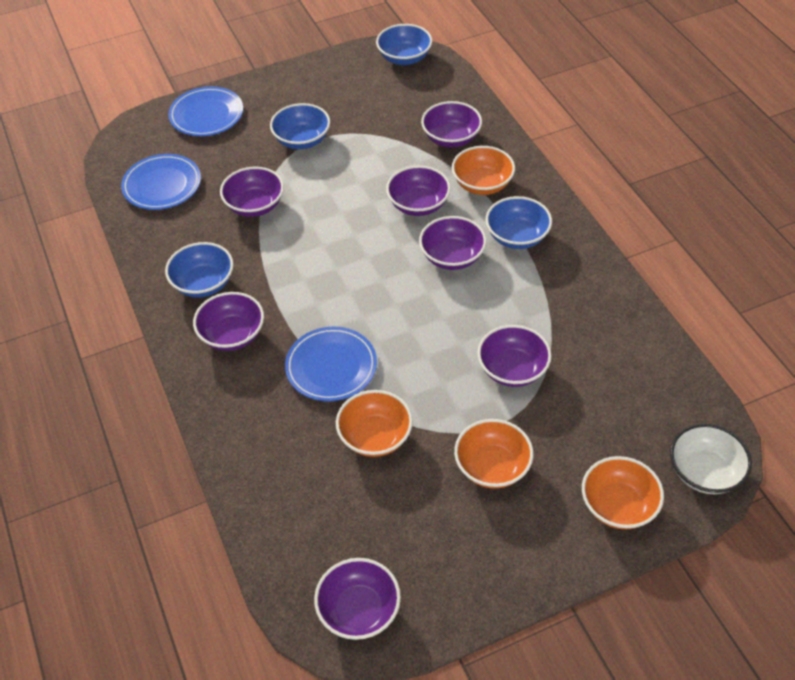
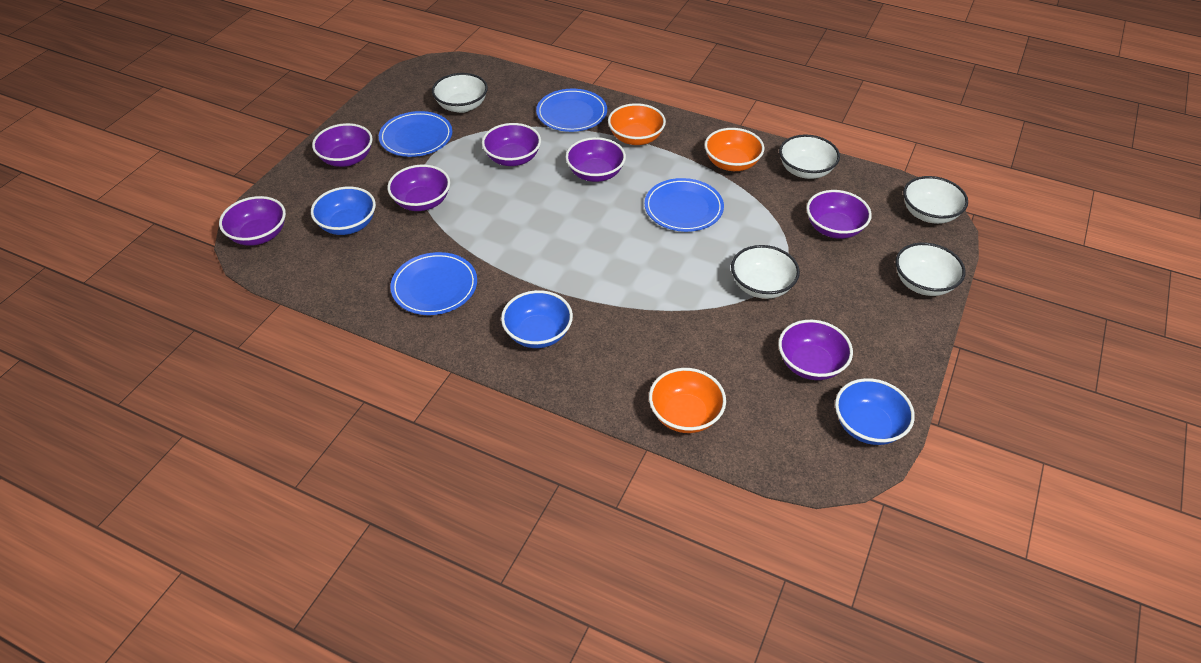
blue bowl: [165,242,234,297] [270,103,330,149] [376,24,432,65] [486,196,552,249] = 4 -> [311,186,376,235] [501,290,573,348] [835,378,915,445] = 3
blue plate: [121,154,201,210] [168,87,243,136] [285,327,377,401] = 3 -> [379,111,452,157] [390,252,477,315] [536,89,607,132] [645,178,724,232] = 4
orange bowl: [336,390,413,457] [452,146,515,195] [454,419,533,489] [582,456,664,530] = 4 -> [608,103,666,145] [649,368,726,433] [705,128,764,171] = 3
white bowl: [670,424,752,494] = 1 -> [432,73,488,113] [731,245,800,299] [779,135,840,179] [896,242,966,296] [903,176,968,224] = 5

